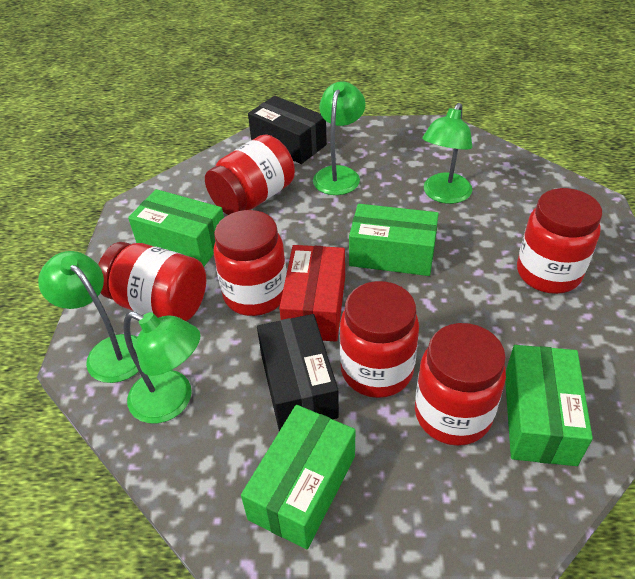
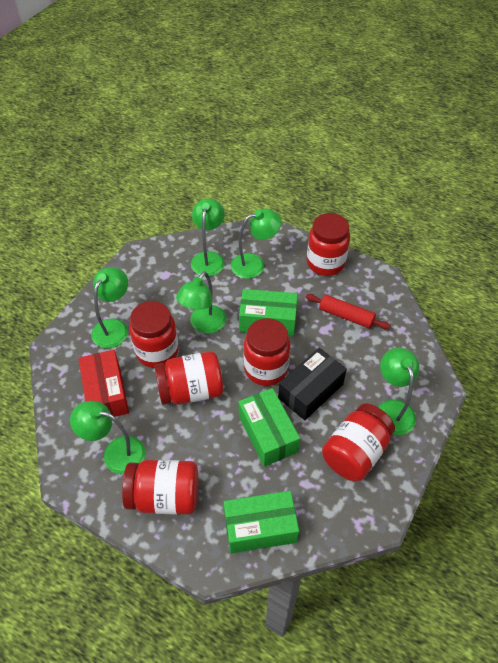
black box: [248,96,327,164] [257,314,339,431] = 2 -> [278,348,347,420] = 1
green box: [128,189,224,267] [241,405,355,549] [349,204,439,276] [505,345,593,466] = 4 -> [224,491,299,553] [238,388,300,467] [239,289,298,336] = 3
green lamp: [38,251,139,383] [123,311,201,424] [313,82,365,195] [422,103,472,204] = 4 -> [70,401,146,474] [91,267,128,348] [176,271,227,334] [191,199,225,277] [231,209,282,279] [378,347,419,435] = 6
red rolling pin: none = 0 -> [306,294,391,329] = 1

